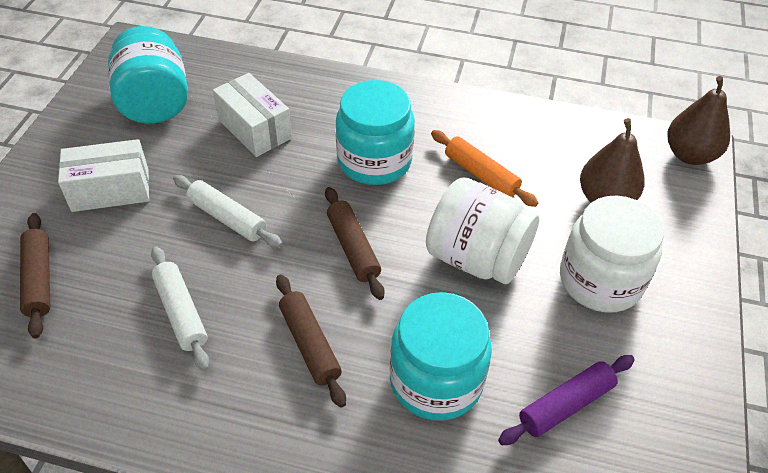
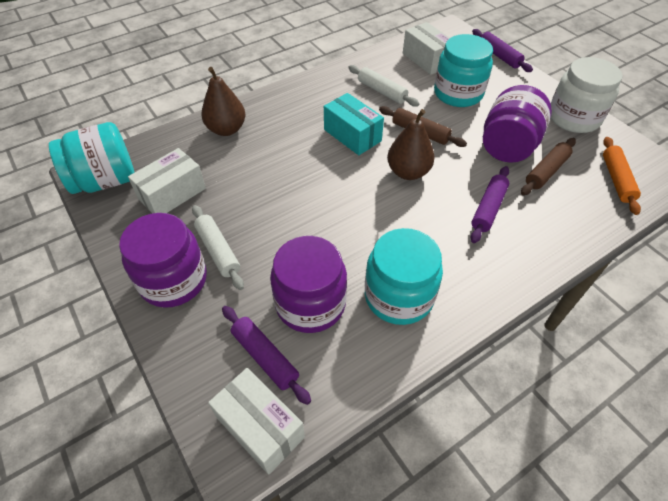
brown rolling pin: [20,213,50,338] [276,274,346,408] [325,187,384,300] = 3 -> [379,106,467,147] [521,138,576,195] = 2
purple jar: none = 0 -> [119,213,207,308] [270,236,347,333] [483,85,552,163] = 3
purple rolling pin: [498,355,635,445] = 1 -> [222,306,311,405] [471,166,509,243] [472,29,533,72] = 3
turquoise box: none = 0 -> [324,93,384,155] = 1
white box: [58,139,149,212] [213,73,292,157] = 2 -> [128,148,206,213] [208,368,305,475] [403,22,450,75] = 3
white jar: [426,177,539,284] [560,196,664,312] = 2 -> [551,57,622,133] = 1

